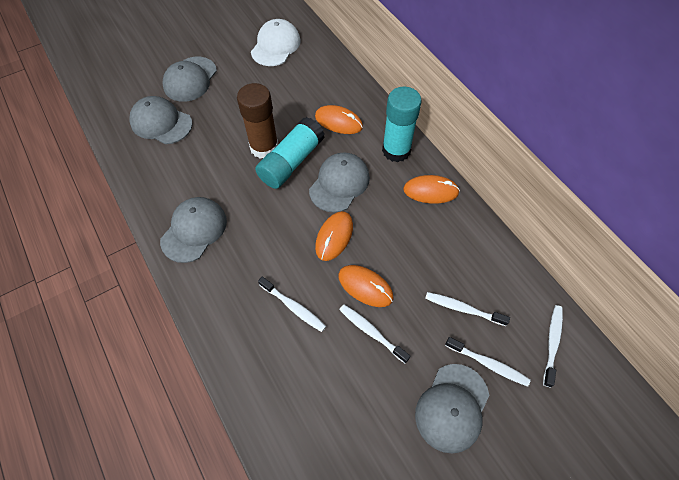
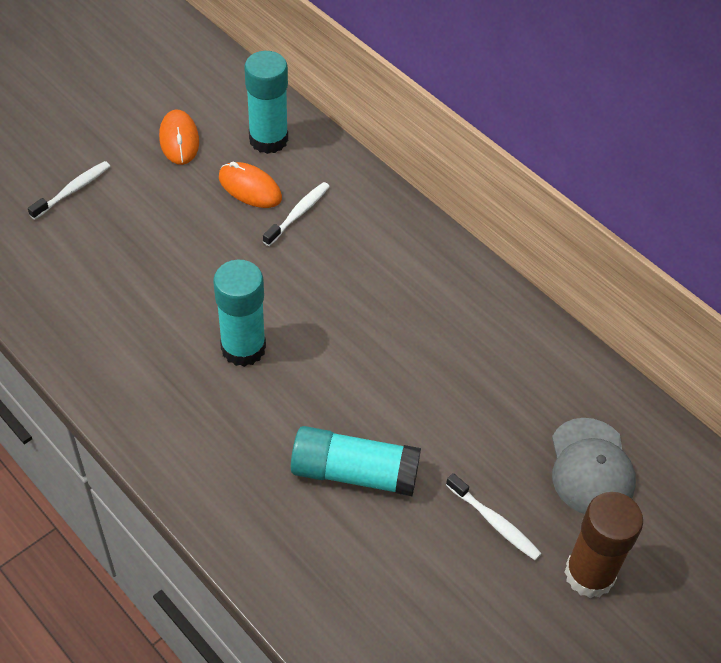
grey cap: [129,96,192,144] [160,197,227,263] [162,57,217,102] [309,153,370,212] [415,364,489,454] = 5 -> [552,418,636,514] = 1
orange mouse: [315,105,363,134] [315,211,353,261] [338,265,394,307] [403,175,460,204] = 4 -> [159,110,199,165] [219,162,282,208] = 2
turquoise glue stick: [255,117,325,189] [382,87,422,162] = 2 -> [213,260,266,367] [244,51,288,154] [291,426,421,496] = 3
white cap: [251,19,300,66] = 1 -> none = 0
white toothbrush: [258,277,326,332] [339,304,411,363] [425,292,510,326] [445,337,531,387] [543,305,563,387] = 5 -> [28,161,110,220] [263,182,330,246] [446,473,542,560] = 3

